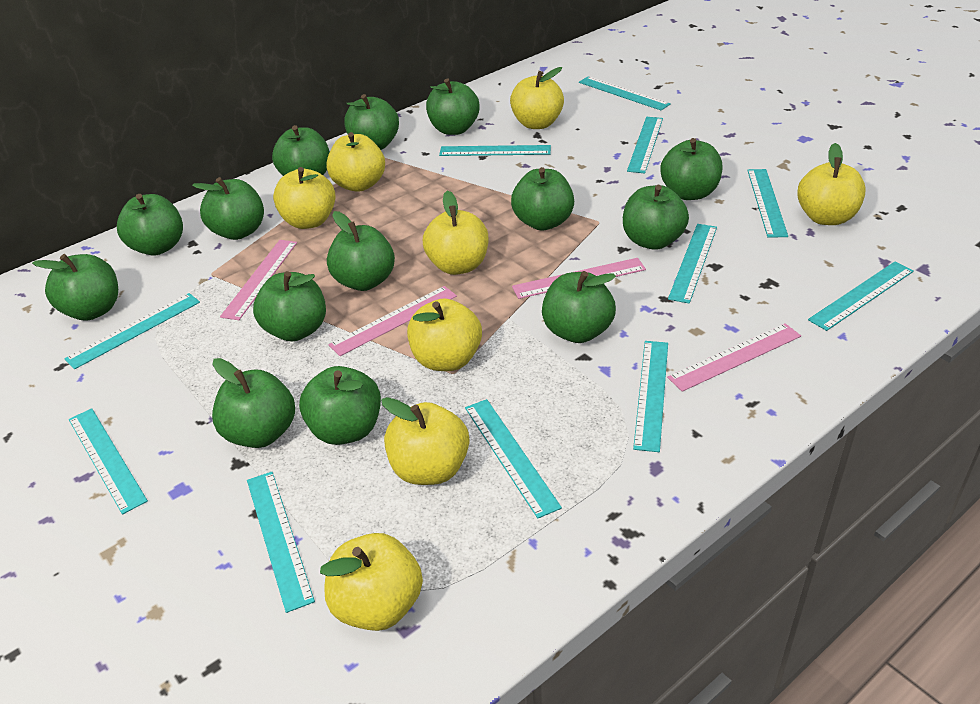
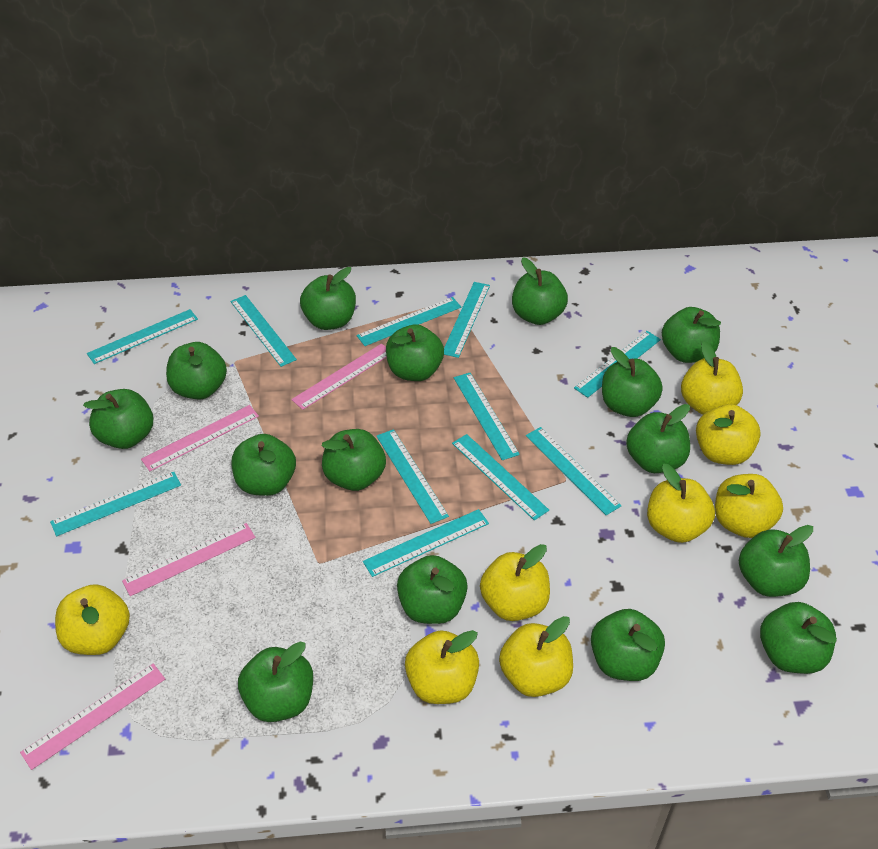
green apple: [32,254,118,321] [117,194,183,256] [192,177,264,240] [212,358,295,448] [253,271,326,341] [272,125,330,176] [299,366,381,445] [327,211,395,291] [344,94,399,150] [426,78,480,135] [511,167,574,231] [542,271,616,343] [623,185,689,250] [660,138,723,200] = 14 -> [83,389,153,449] [166,342,227,400] [232,434,296,496] [238,641,313,722] [300,267,356,330] [322,429,386,491] [386,324,444,381] [397,555,468,624] [512,258,568,325] [591,609,665,681] [602,347,663,417] [626,404,690,473] [662,307,721,363] [739,525,813,597] [760,602,837,674] = 15

